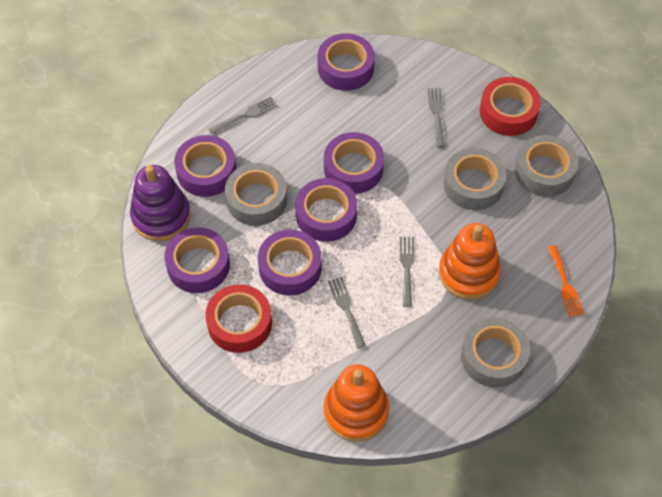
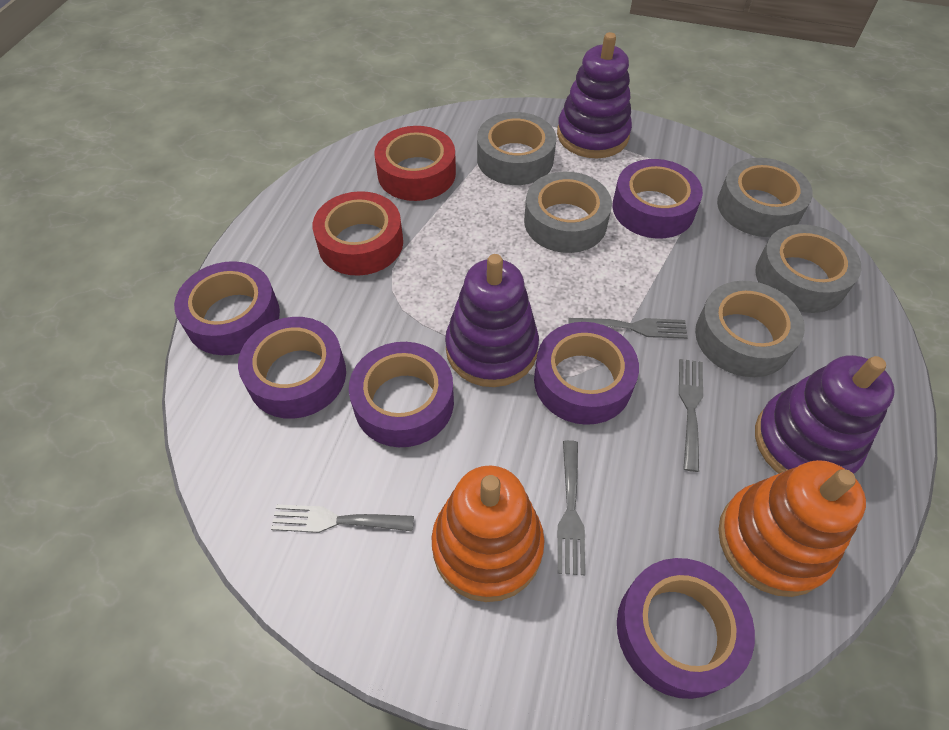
grey tape: [225,163,287,226] [444,148,507,210] [461,318,530,387] [515,135,578,197] = 4 -> [477,112,556,185] [524,172,612,253] [695,281,805,377] [717,158,813,237] [755,224,861,313] = 5
orange fork: [548,245,584,317] = 1 -> none = 0
purple stacking toy: [130,165,191,241] = 1 -> [445,254,539,387] [557,32,632,158] [755,355,895,474] = 3

